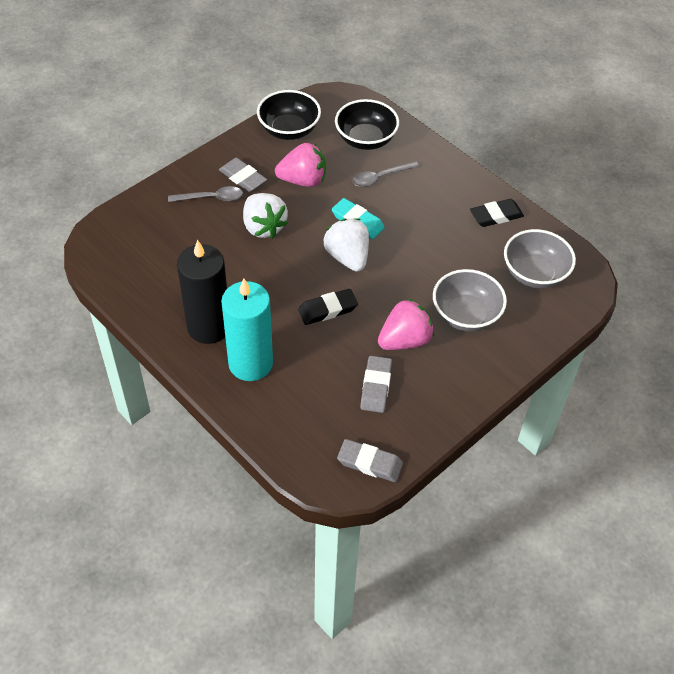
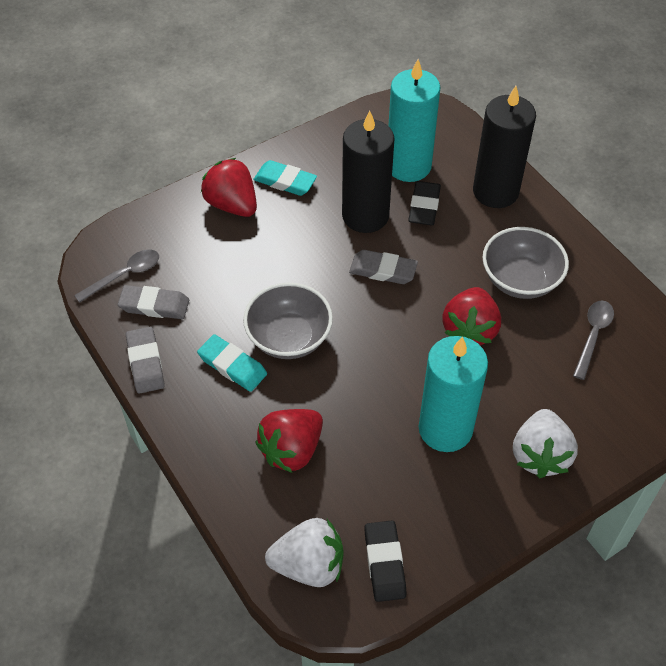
black bowl: [257,90,321,140] [335,99,399,150] = 2 -> none = 0
black candle: [177,240,227,344] = 1 -> [342,110,394,233] [473,86,536,208] = 2
pink strawberry: [275,143,326,187] [378,298,434,350] = 2 -> none = 0
red strawberry: none = 0 -> [201,158,257,217] [256,409,323,473] [442,287,501,345] = 3
turquoise candle: [221,279,273,381] = 1 -> [389,59,441,182] [419,336,488,452] = 2
turquoise eraser: [332,198,385,239] = 1 -> [197,334,267,392] [253,160,317,196] = 2

